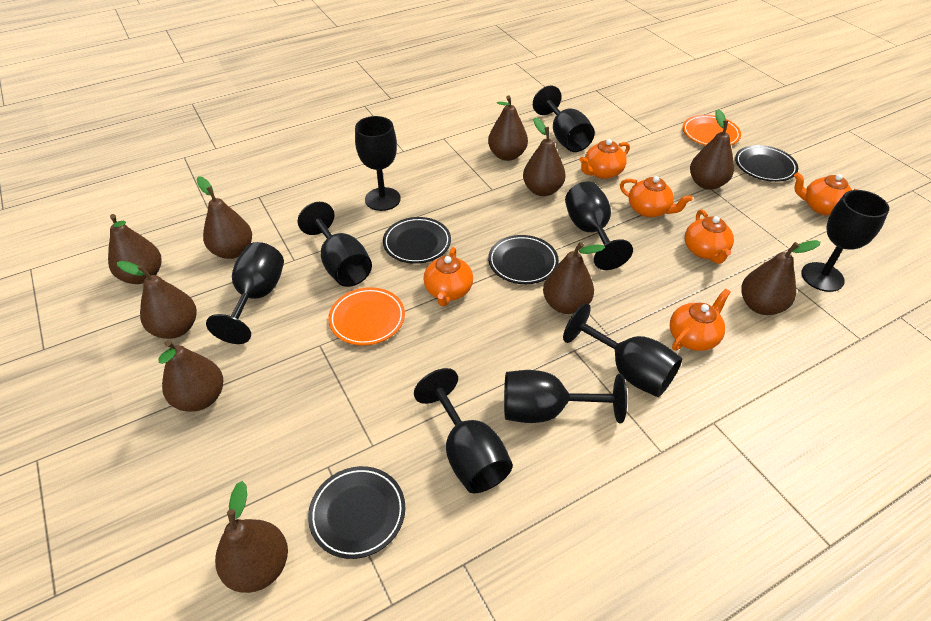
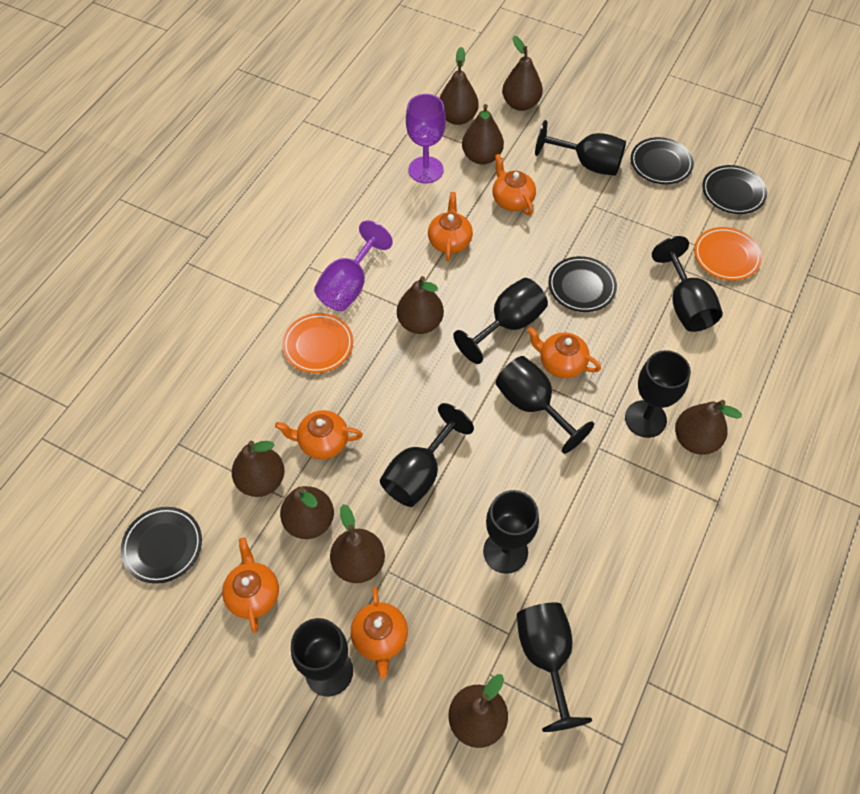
brown pear: [108,214,161,284] [117,261,197,339] [158,340,223,412] [196,176,252,259] [215,481,288,593] [488,95,528,161] [523,118,566,196] [543,242,605,314] [690,109,734,190] [741,240,821,315] = 10 -> [232,441,285,497] [280,486,334,539] [330,504,385,583] [397,276,444,334] [440,47,479,125] [448,674,508,748] [462,104,504,165] [502,36,543,111] [675,400,742,455] = 9
purple goblet: none = 0 -> [314,220,393,311] [406,94,446,183] = 2

